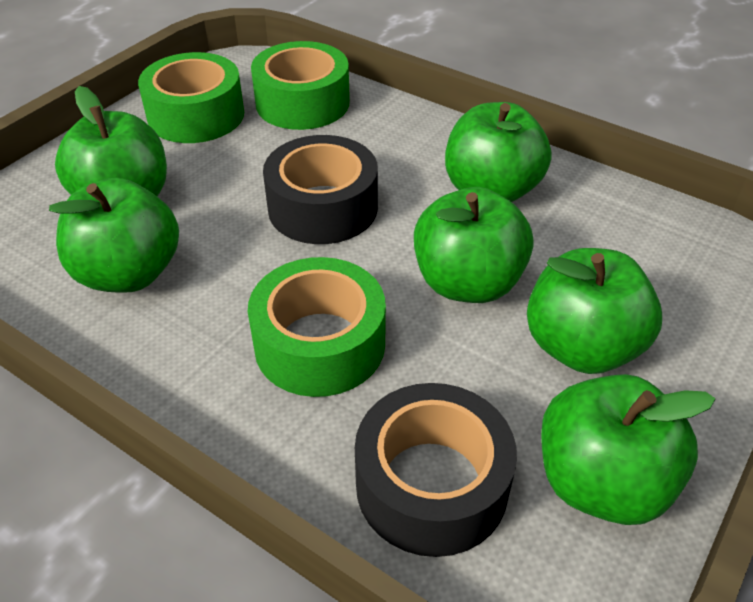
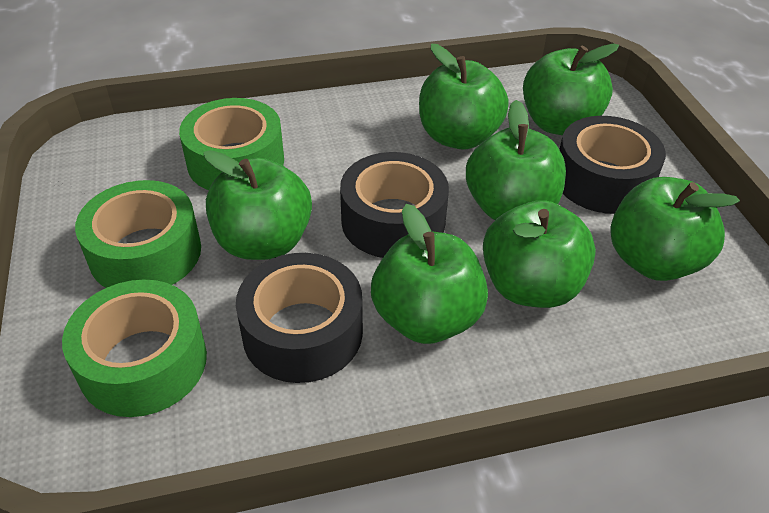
black tape: [263,135,378,244] [355,383,517,557] = 2 -> [236,253,363,383] [340,152,449,258] [559,116,666,214] = 3
green apple: [49,178,179,293] [55,86,167,196] [414,187,534,303] [445,102,552,202] [527,248,662,374] [541,374,716,525] = 6 -> [204,150,312,260] [371,204,488,344] [419,44,509,150] [466,100,566,220] [483,200,596,308] [523,43,619,135] [611,177,740,281] = 7

